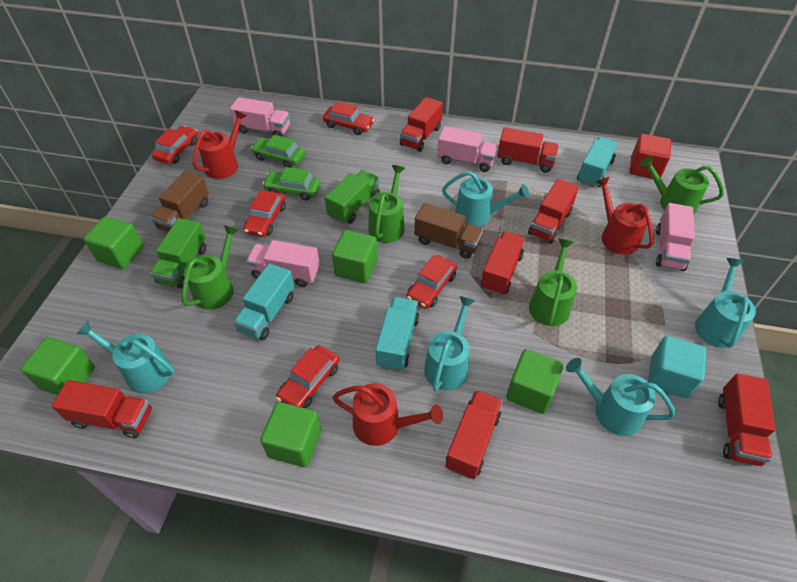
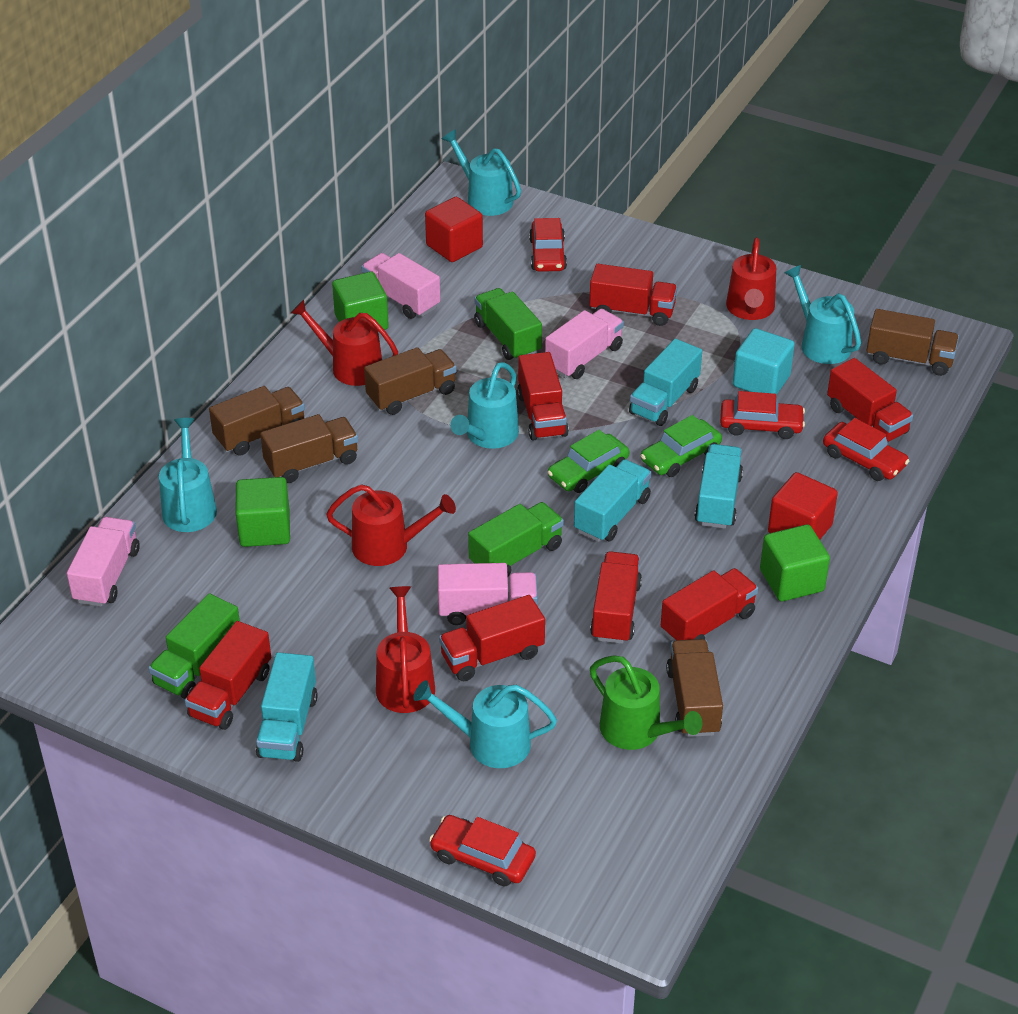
brown truck: [150,171,209,232] [414,203,483,259] = 2 -> [209,386,305,456] [260,414,358,483] [364,347,457,415] [666,639,723,737] [867,309,959,376] = 5
green cube: [20,337,95,395] [84,216,144,269] [260,402,321,467] [332,230,378,283] [506,349,563,414] = 5 -> [235,477,290,547] [332,272,389,330] [760,524,830,601] = 3
green truck: [150,218,206,288] [325,170,380,224] = 2 -> [149,593,240,699] [468,502,564,576] [474,288,542,360] = 3
green watering can: [182,225,239,310] [368,165,405,243] [529,239,577,326] [640,156,724,214] = 4 -> [590,655,703,750] = 1
red car: [152,126,198,164] [243,190,286,237] [276,345,340,409] [323,102,374,135] [406,255,457,309] = 5 -> [429,815,536,886] [529,218,567,272] [720,391,805,439] [823,418,909,481] = 4
red cube: [629,134,671,179] = 1 -> [425,197,483,262] [768,472,838,540] = 2
red watering can: [193,110,247,179] [332,383,443,446] [595,177,654,254] = 3 -> [291,300,398,386] [326,484,456,566] [376,586,435,713] [726,237,776,320] = 4
turquoise truck: [233,263,294,340] [375,297,420,371] [577,137,618,188] = 3 -> [256,652,318,762] [574,459,651,542] [629,339,702,426] [694,444,743,529] = 4

